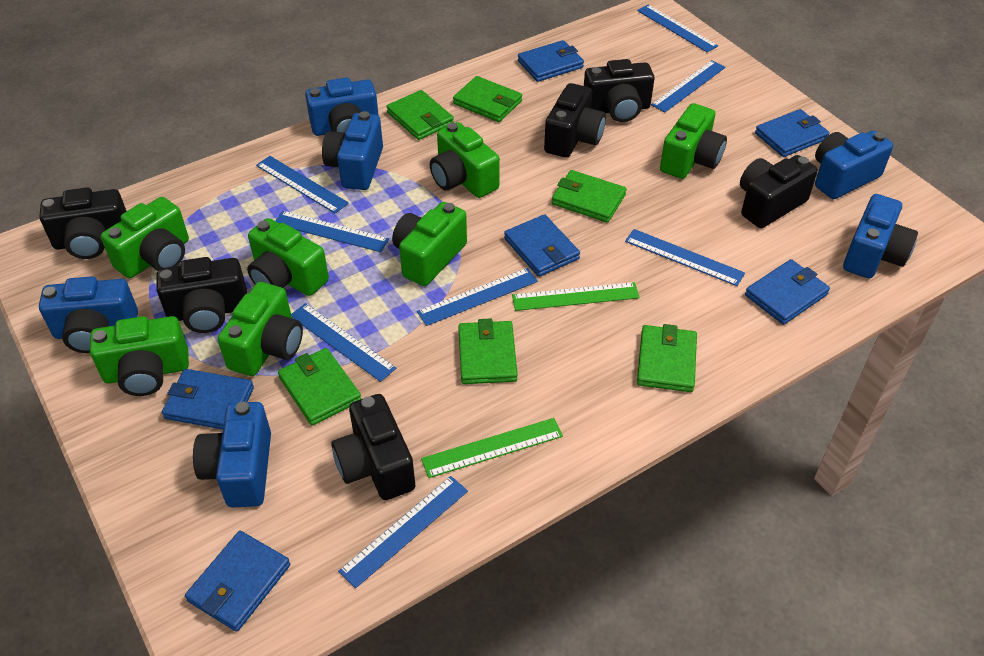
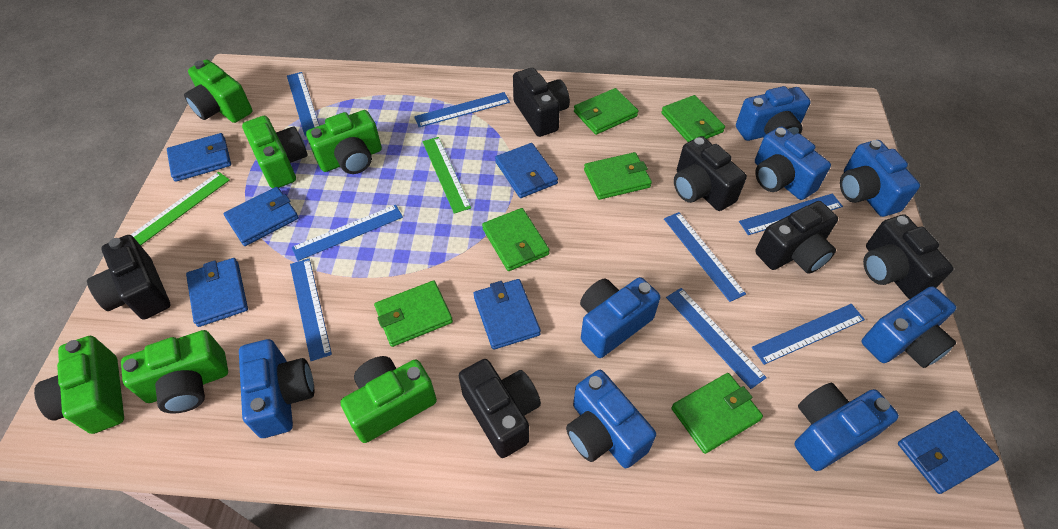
blue camera: [39,276,138,353] [193,402,271,508] [305,77,379,136] [322,111,383,190] [815,131,893,199] [843,194,918,279] = 6 -> [239,339,314,438] [566,370,656,468] [580,277,660,358] [736,86,811,141] [755,126,831,200] [794,383,899,471] [840,140,920,217] [861,286,956,368] = 8
green camera: [90,316,189,396] [101,197,189,278] [218,282,303,376] [247,218,329,296] [392,202,467,286] [430,122,500,198] [660,103,727,179] = 7 -> [34,336,124,434] [121,330,228,414] [184,60,252,123] [242,116,308,189] [306,110,382,174] [341,356,437,443] = 6

